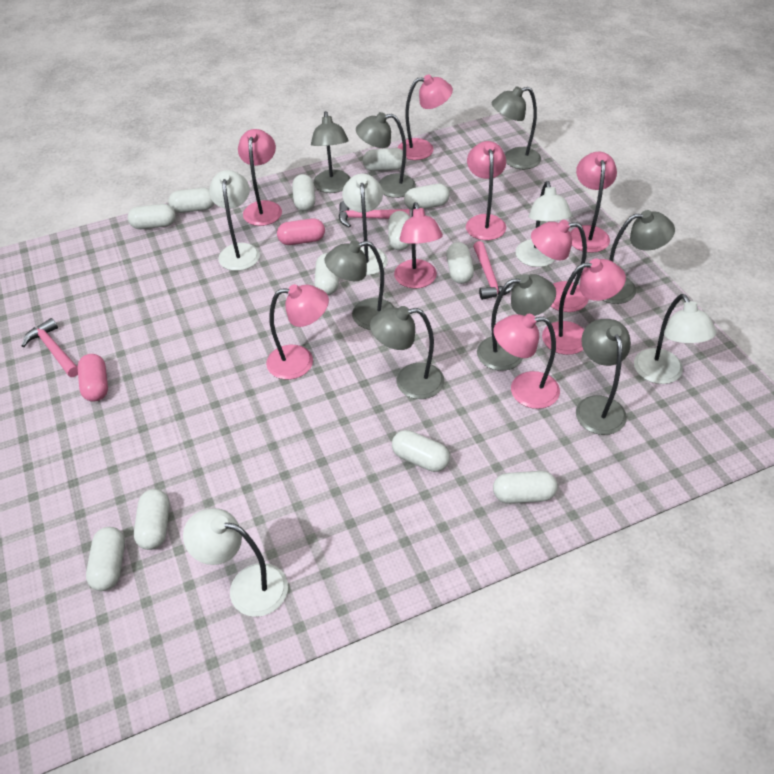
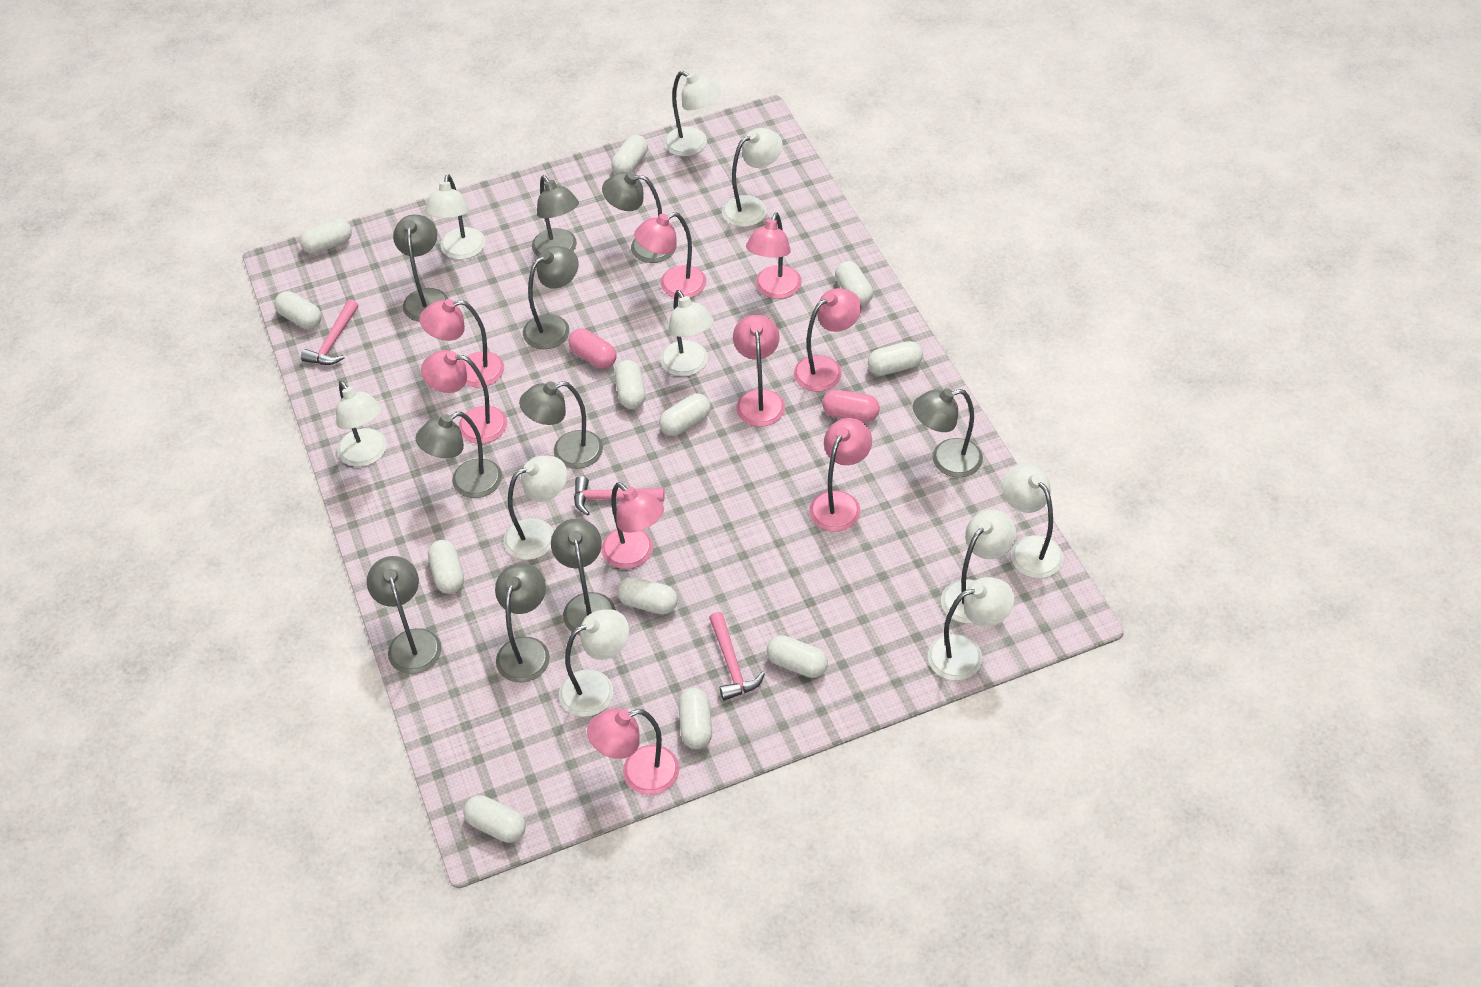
grey lamp: [311,111,350,193] [324,240,395,330] [356,112,416,198] [370,306,444,399] [477,274,556,371] [492,86,541,169] [576,319,631,435] [602,210,675,304] = 8 -> [367,556,442,674] [393,214,448,322] [415,412,502,498] [495,563,550,683] [519,381,603,469] [523,246,579,349] [532,175,579,257] [551,518,616,635] [602,172,675,263] [913,388,983,477] = 10
white lamp: [183,508,288,617] [209,170,260,271] [342,174,388,275] [515,181,572,267] [634,294,716,384] = 5 -> [336,381,387,467] [425,174,485,260] [504,456,567,560] [559,609,629,717] [660,290,714,376] [664,71,721,156] [722,128,783,227] [928,577,1014,680] [941,510,1016,624] [1002,464,1064,578] = 10

